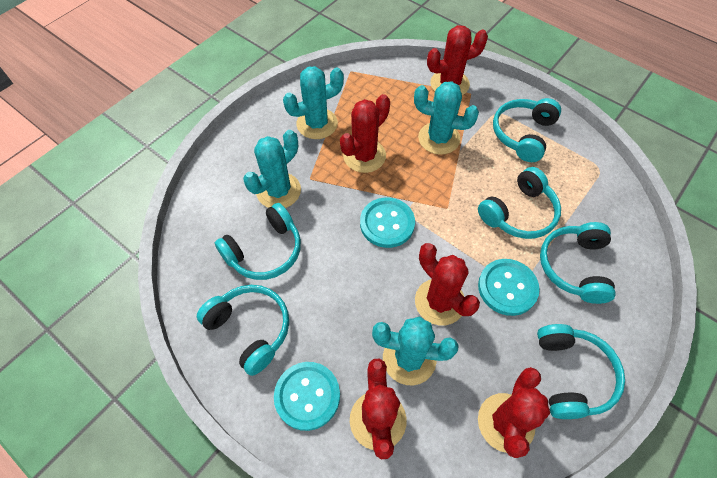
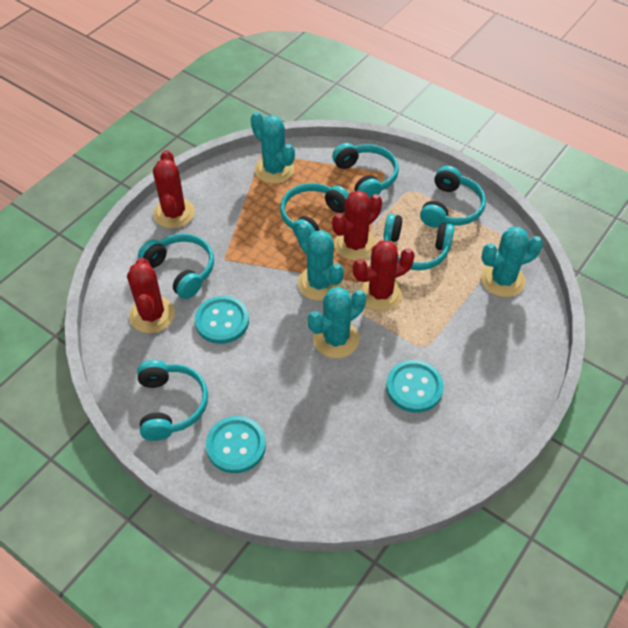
red cactus: [340,94,390,173] [350,359,407,459] [415,243,480,325] [427,25,488,95] [478,367,550,458] = 5 -> [127,257,175,333] [153,150,195,229] [332,190,382,261] [353,240,415,311] = 4

